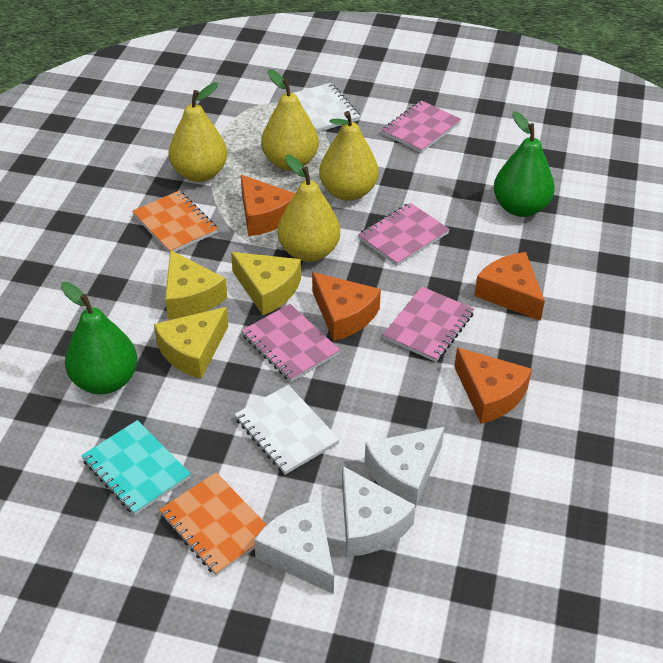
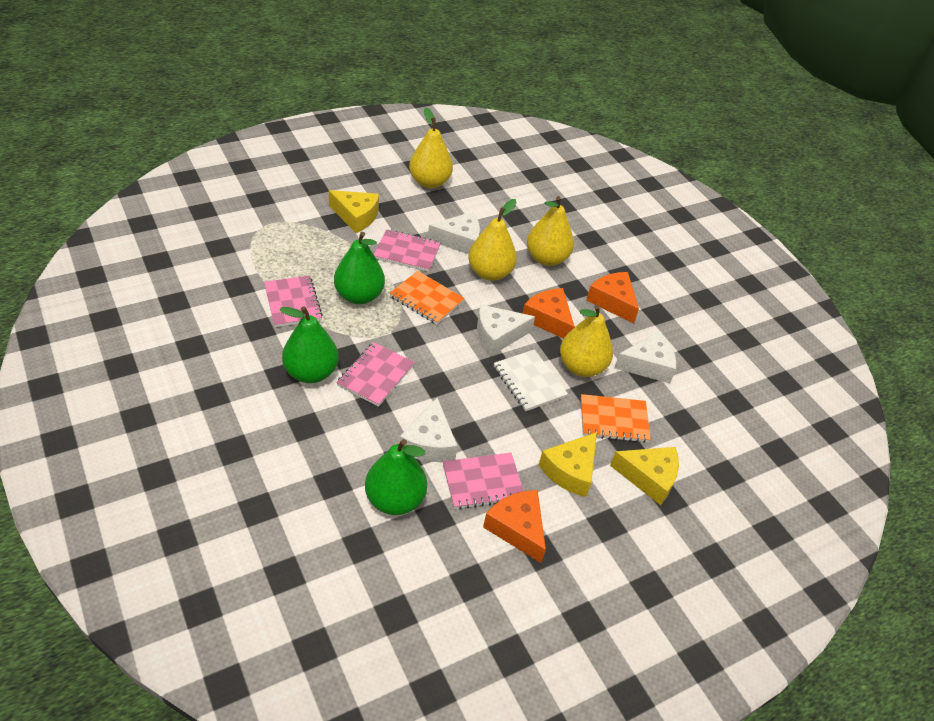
green pear: [61,282,137,394] [493,111,555,217] = 2 -> [279,306,339,383] [334,232,385,304] [365,439,427,515] = 3
orange cheese: [241,175,295,236] [312,272,381,341] [454,347,532,424] [474,252,545,321] = 4 -> [483,490,546,563] [522,288,575,339] [586,272,639,324] = 3
turquoise notebook: [81,420,191,515] = 1 -> none = 0
white cheese: [254,500,334,594] [342,466,416,557] [364,427,444,506] = 3 -> [399,397,457,462] [428,212,480,254] [477,304,535,356] [614,332,676,384] = 4
white notebook: [235,385,340,475] [294,83,360,132] = 2 -> [494,349,568,411] = 1

